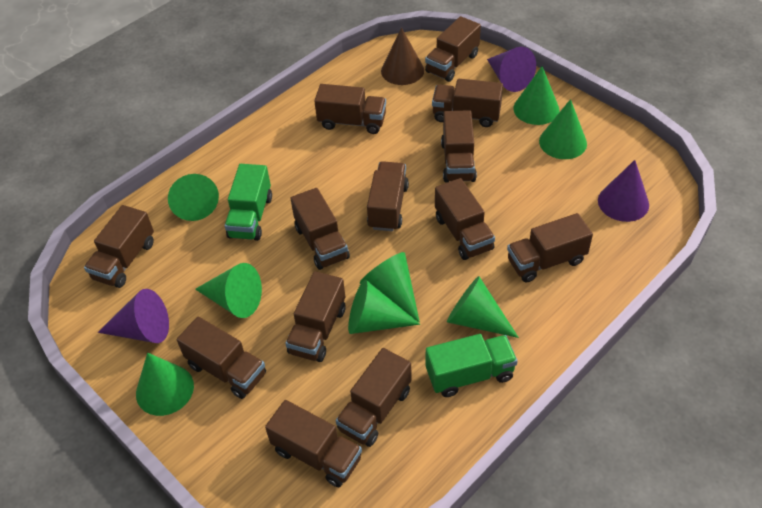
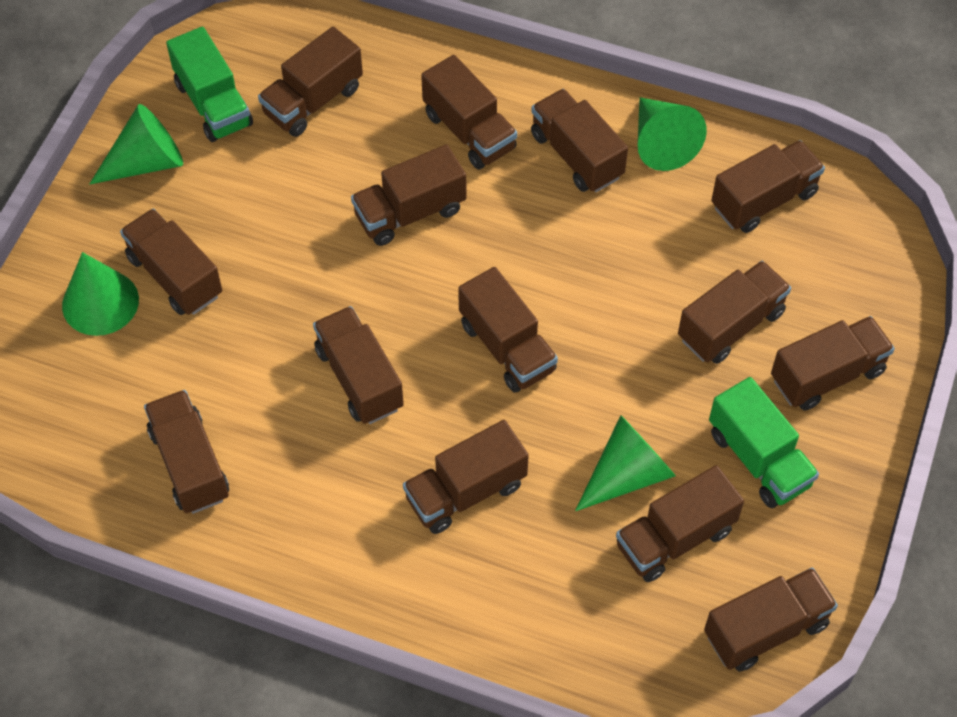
brown cone: [381,28,424,85] = 1 -> none = 0
brown truck: [84,205,154,288] [177,317,266,399] [265,400,362,487] [285,271,345,362] [290,188,350,270] [314,84,386,134] [336,348,412,447] [367,161,409,231] [425,16,481,82] [432,79,503,127] [435,178,495,260] [441,110,477,183] [507,213,593,282] = 13 -> [120,209,222,315] [144,390,229,514] [258,27,363,137] [313,306,404,424] [351,144,467,246] [403,420,529,534] [421,55,517,170] [458,267,558,393] [531,89,628,192] [616,465,744,582] [678,261,791,364] [704,567,838,671] [711,140,825,233] [771,316,895,411] = 14
green cone: [136,353,194,416] [168,174,219,221] [195,263,262,318] [348,280,420,334] [360,252,420,322] [447,276,519,338] [513,66,559,125] [539,99,587,159] = 8 -> [62,252,139,336] [90,104,183,184] [575,415,676,511] [638,97,707,171] = 4
purple cone: [97,289,169,343] [487,47,536,92] [598,160,649,222] = 3 -> none = 0

